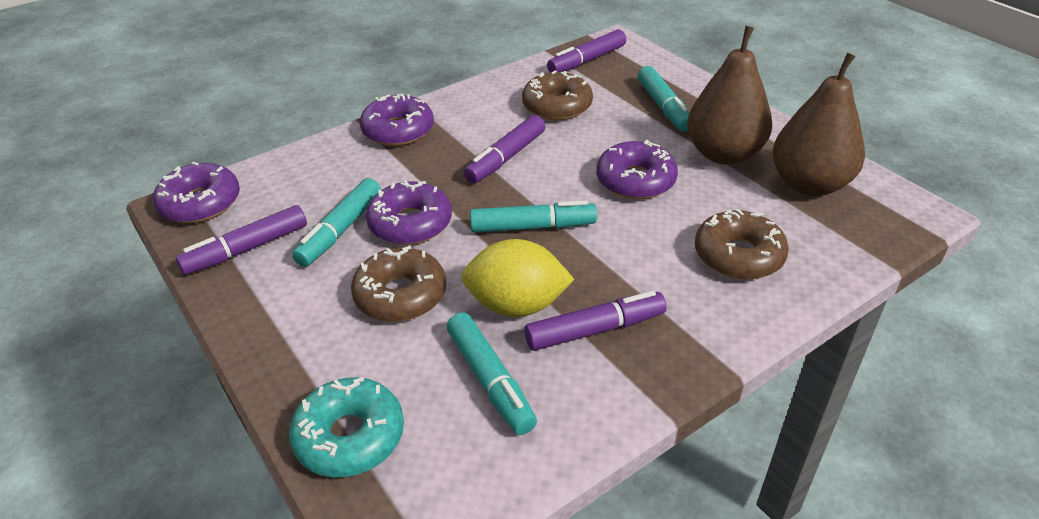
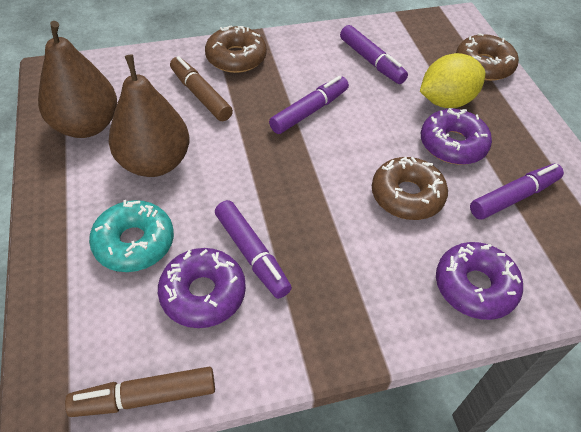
brown marker: none = 0 -> [65,367,215,417] [170,56,233,121] = 2
purple donut: [153,162,240,223] [360,94,434,146] [366,180,452,245] [596,140,678,199] = 4 -> [158,248,246,328] [421,108,492,165] [436,242,523,320] = 3
turquoise marker: [292,178,381,267] [446,312,537,435] [470,200,597,233] [638,66,689,132] = 4 -> none = 0

